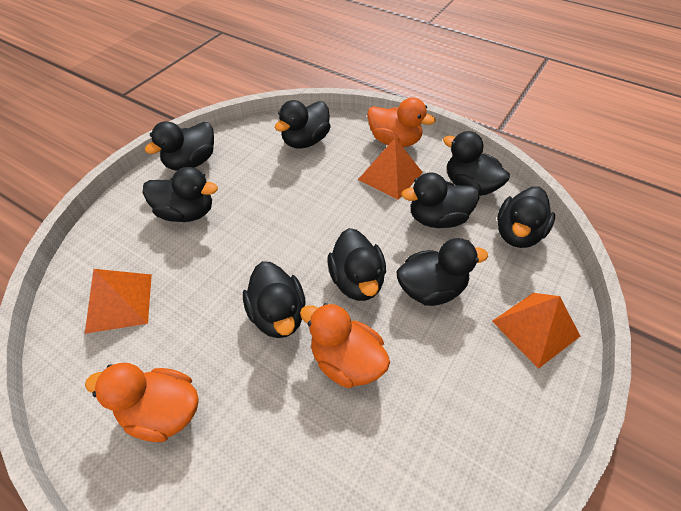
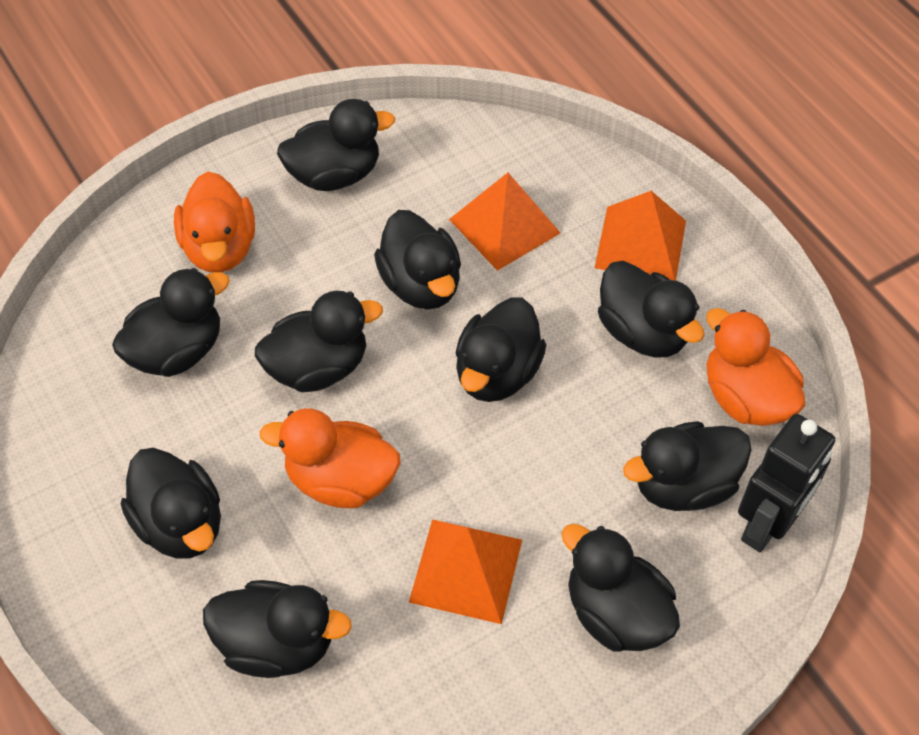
black duck: [143,167,218,222] [145,121,214,171] [243,261,306,338] [275,100,331,149] [327,228,386,301] [396,238,488,306] [401,172,479,228] [443,131,510,196] [497,187,555,248] = 9 -> [112,268,230,377] [121,448,221,558] [203,580,352,678] [255,291,383,392] [277,99,395,191] [374,210,461,309] [456,297,546,402] [561,524,680,652] [598,261,704,358] [623,421,752,511] = 10
black robot: none = 0 -> [738,414,835,552] = 1

